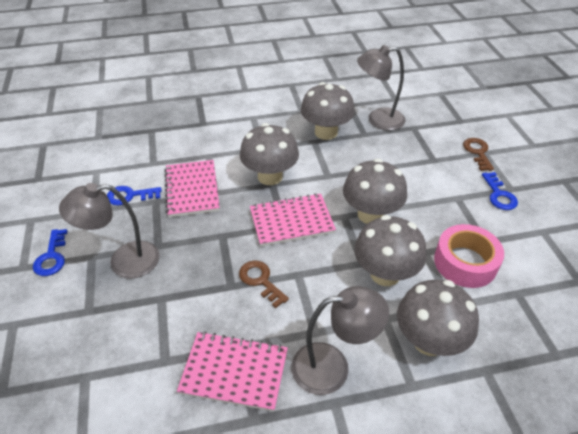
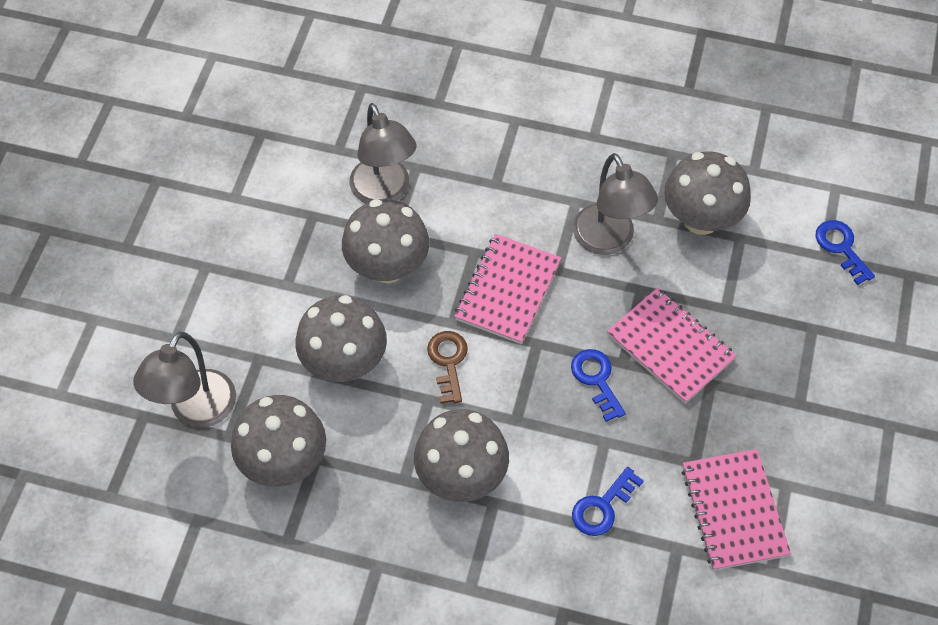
brown key: [239,260,289,308] [463,138,494,171] = 2 -> [427,331,468,403] = 1
pink tape: [434,224,504,288] = 1 -> none = 0

